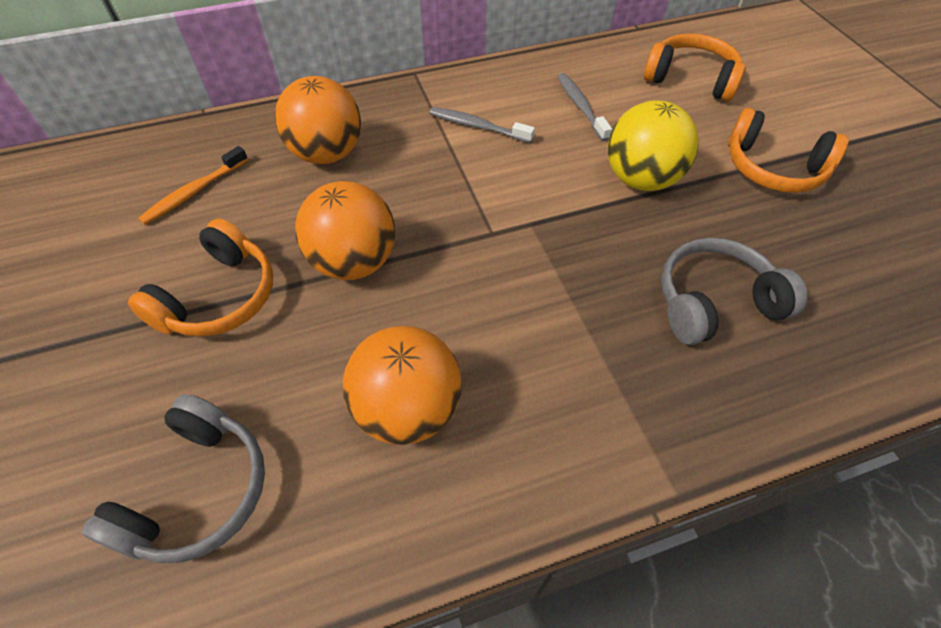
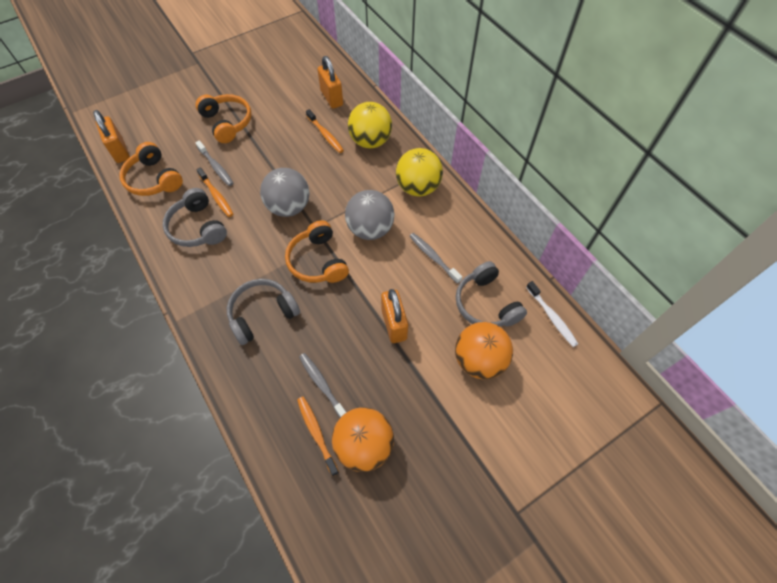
grey ball: none = 0 -> [260,168,310,217] [345,190,395,240] = 2
grey headphones: [81,394,265,563] [661,238,808,345] = 2 -> [163,188,227,247] [227,279,300,345] [456,261,527,327] = 3
grey toothbrush: [429,107,535,143] [557,73,612,141] = 2 -> [195,140,233,186] [299,353,346,418] [409,233,462,284] = 3
orange ball: [275,76,361,164] [295,181,396,280] [343,326,462,445] = 3 -> [332,407,394,472] [455,322,513,380] = 2
orange padlock: none = 0 -> [93,110,130,163] [318,56,343,109] [381,289,408,343] = 3
orange toothbrush: [138,146,248,225] = 1 -> [196,167,233,217] [297,396,339,476] [306,109,344,153] = 3
white toothbrush: none = 0 -> [526,281,578,347] = 1
yellow ball: [607,101,699,191] = 1 -> [348,102,392,148] [396,148,443,197] = 2

